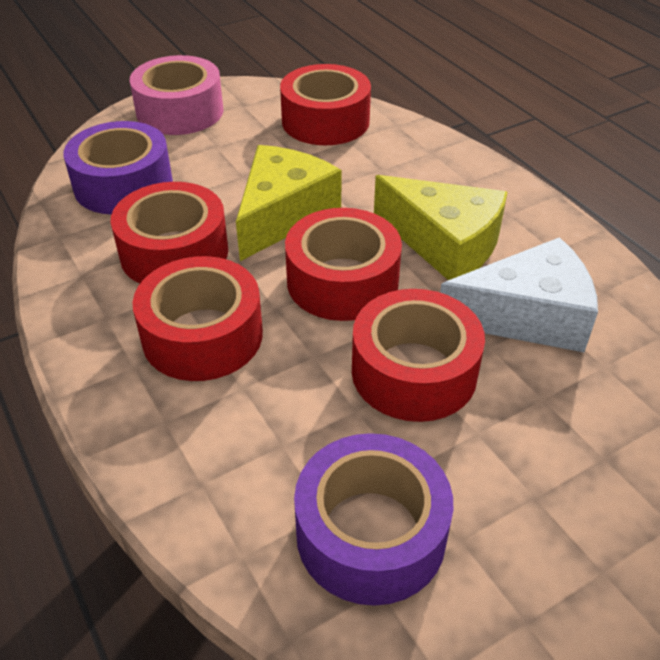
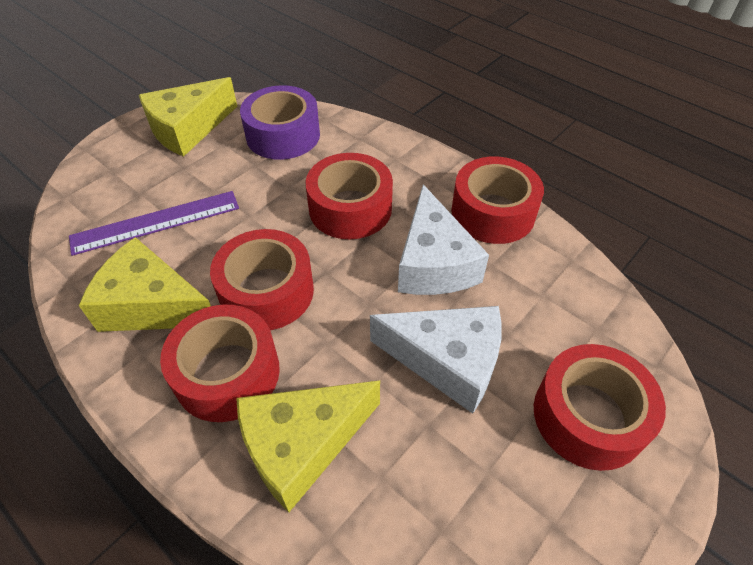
pink tape: [130,55,224,135] = 1 -> none = 0
purple ruler: none = 0 -> [69,191,239,256] = 1
purple tape: [63,121,173,214] [294,433,453,606] = 2 -> [240,85,320,160] = 1
white cheese: [440,237,598,352] = 1 -> [370,306,502,414] [398,184,489,295] = 2
yellow cheese: [236,145,342,261] [374,175,507,280] = 2 -> [79,237,211,332] [139,77,237,157] [236,380,380,512] = 3

